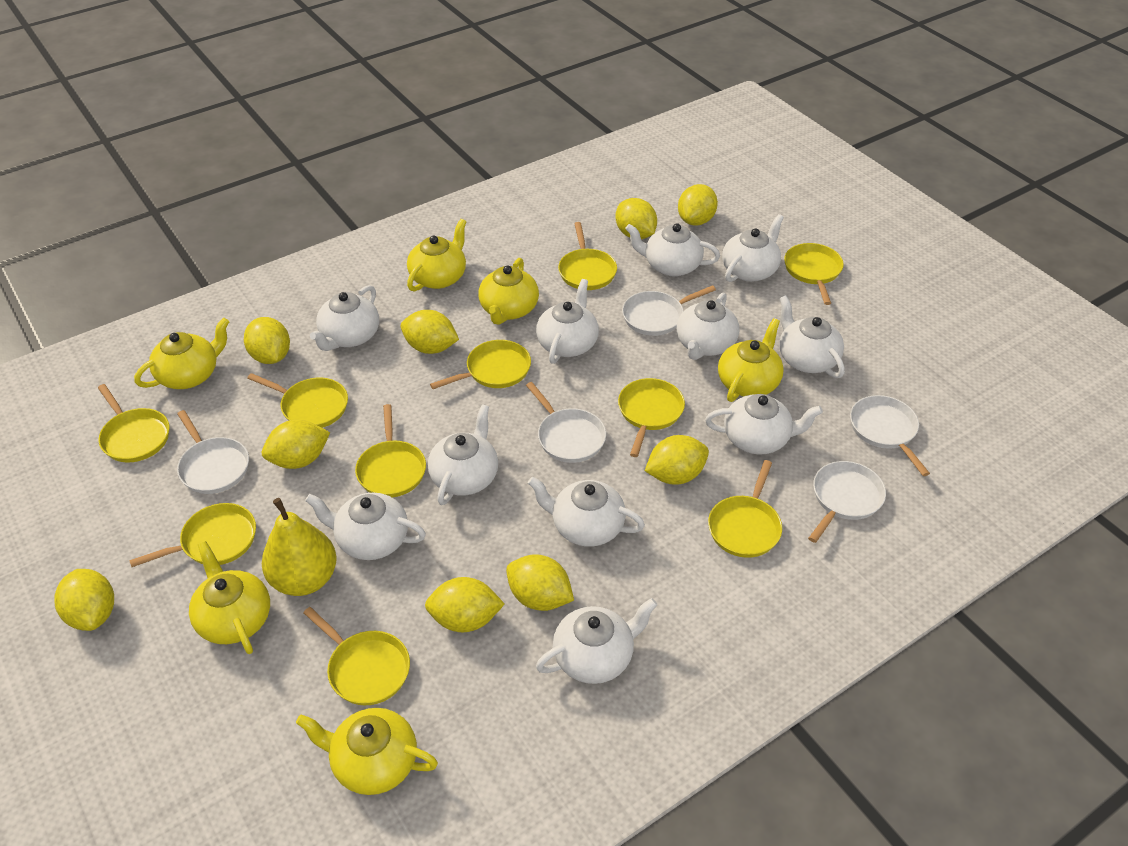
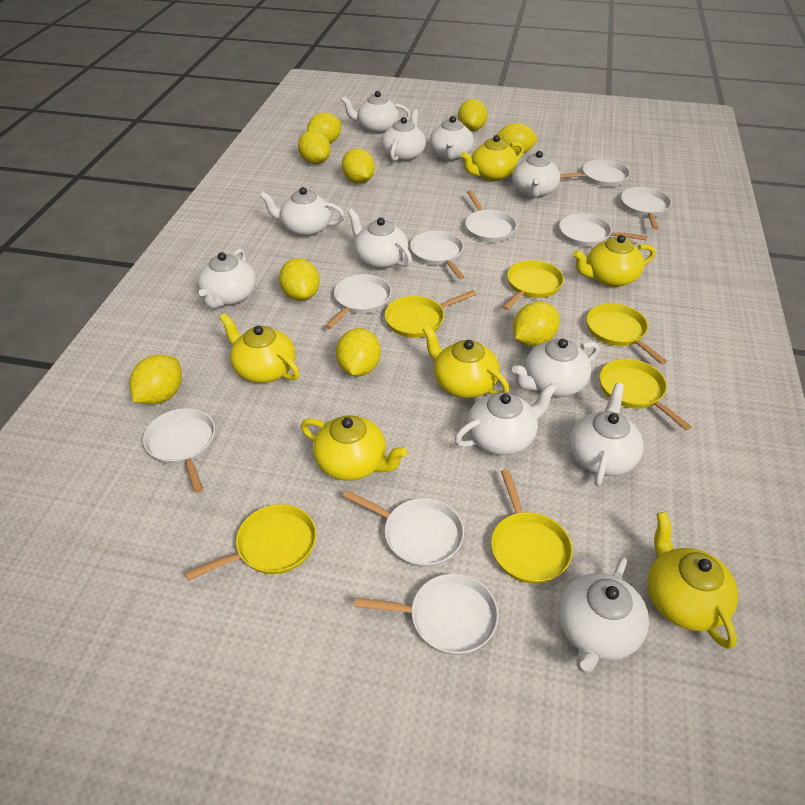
white pan: [177,410,249,494] [526,382,606,463] [622,285,716,336] [808,461,886,543] [850,395,930,476] = 5 -> [143,408,215,493] [325,274,392,329] [343,490,464,567] [354,574,499,655] [410,231,465,279] [465,190,517,242] [559,214,647,246] [560,159,630,187] [621,187,672,230] = 9
yellow pan: [98,384,169,462] [129,503,256,567] [247,373,348,428] [303,607,410,705] [355,404,426,497] [430,340,531,389] [558,222,617,290] [618,378,685,457] [708,460,782,558] [784,243,844,305] = 10 -> [185,504,317,581] [385,290,476,338] [491,469,573,584] [502,260,564,310] [587,303,667,364] [600,359,692,431] = 6
yellow pear: [262,498,337,596] = 1 -> none = 0

